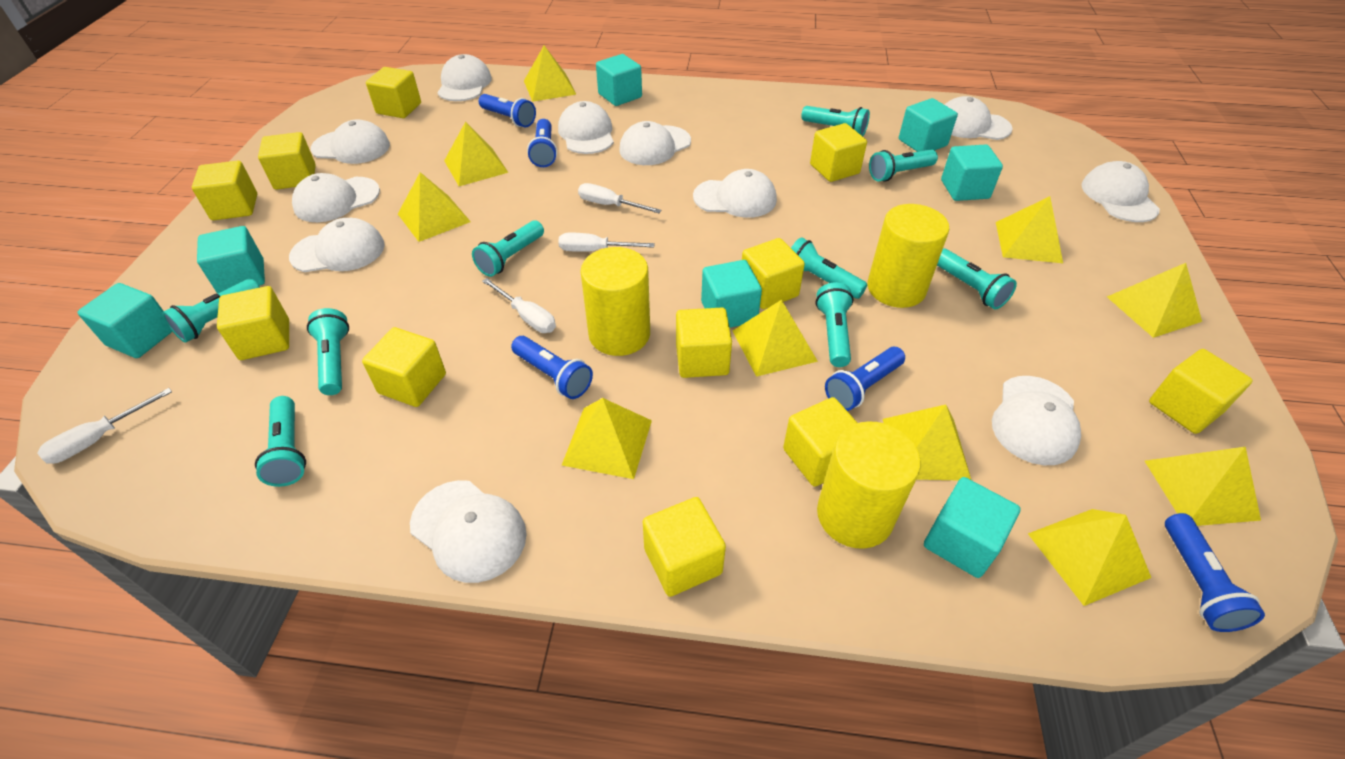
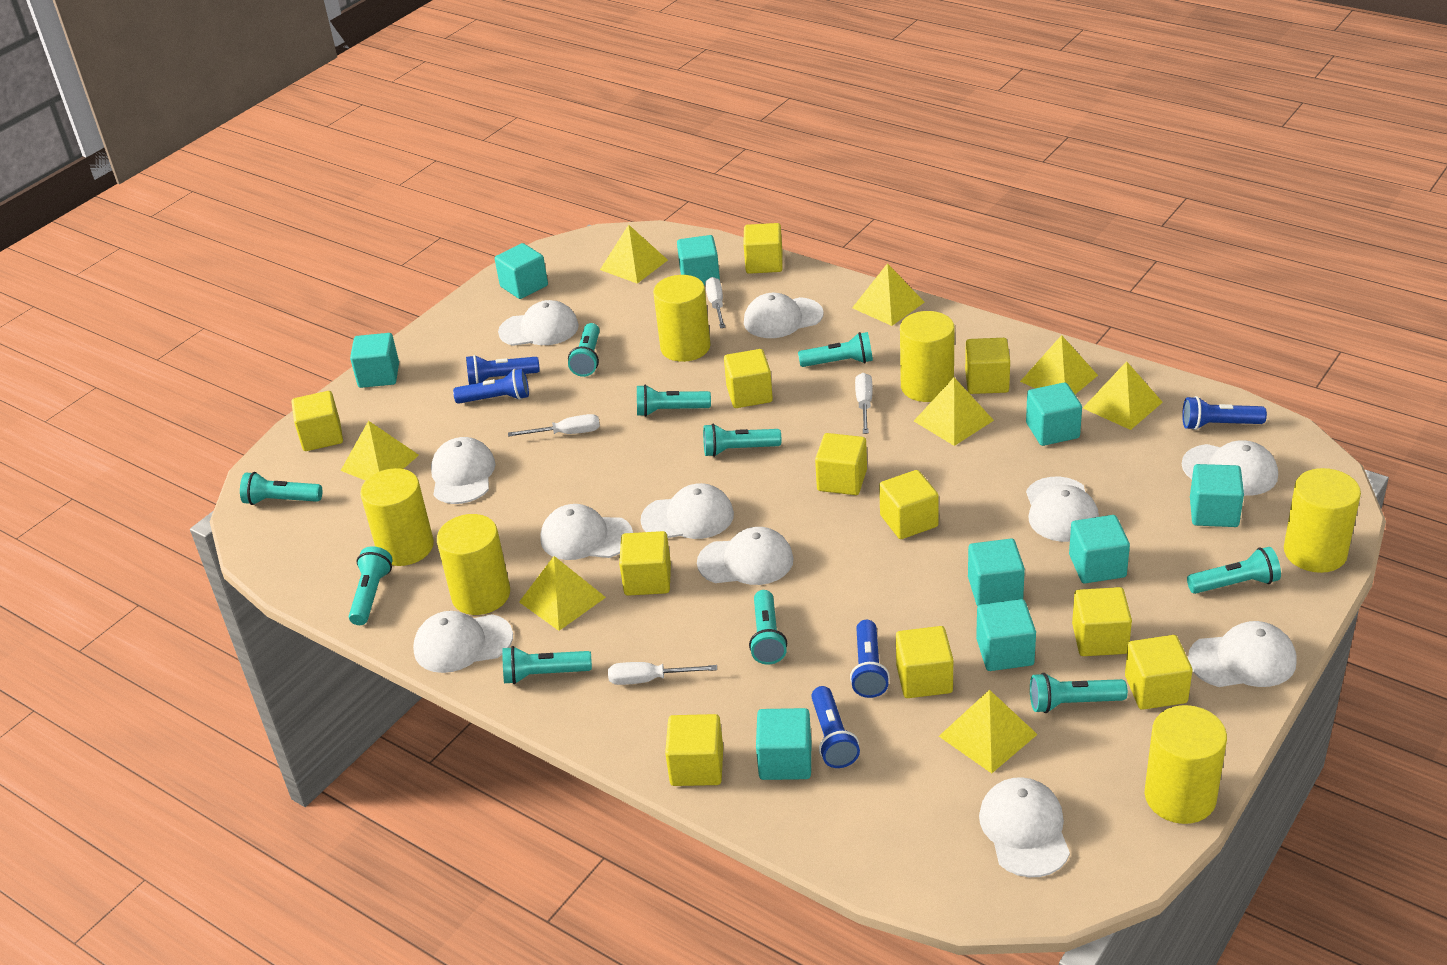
turquoise cube: [77,283,172,358] [197,226,265,293] [596,54,642,106] [701,260,762,328] [899,98,958,152] [924,477,1021,578] [941,145,1003,201] = 7 -> [350,333,399,388] [495,243,548,299] [677,235,720,286] [756,708,811,780] [968,539,1025,606] [976,599,1036,671] [1026,382,1082,446] [1069,515,1130,583] [1190,464,1244,527] = 9
turquoise flashlight: [162,279,260,343] [255,396,306,487] [307,308,349,395] [472,220,544,277] [791,237,867,299] [801,106,870,136] [815,282,854,367] [869,149,938,182] [937,249,1017,309] = 9 -> [240,472,322,505] [349,546,393,625] [502,646,592,684] [568,323,600,377] [637,384,711,417] [703,424,781,457] [749,590,787,664] [798,332,873,367] [1030,673,1128,713] [1187,547,1281,594] = 10
yellow cylinder: [581,247,650,356] [817,421,921,549] [868,204,950,308] = 3 -> [360,468,434,566] [437,514,510,615] [653,275,711,362] [900,311,955,402] [1144,705,1227,824] [1284,468,1361,573] = 6
yellow pyramid: [398,172,471,242] [444,122,509,186] [524,46,576,102] [562,398,652,479] [733,300,818,377] [883,405,971,480] [996,196,1063,263] [1028,509,1151,606] [1107,263,1202,338] [1145,447,1261,526] = 10 -> [341,421,419,481] [519,556,606,631] [600,225,668,284] [852,263,925,326] [914,377,994,446] [939,690,1038,773] [1020,335,1098,394] [1083,361,1163,430] = 8

